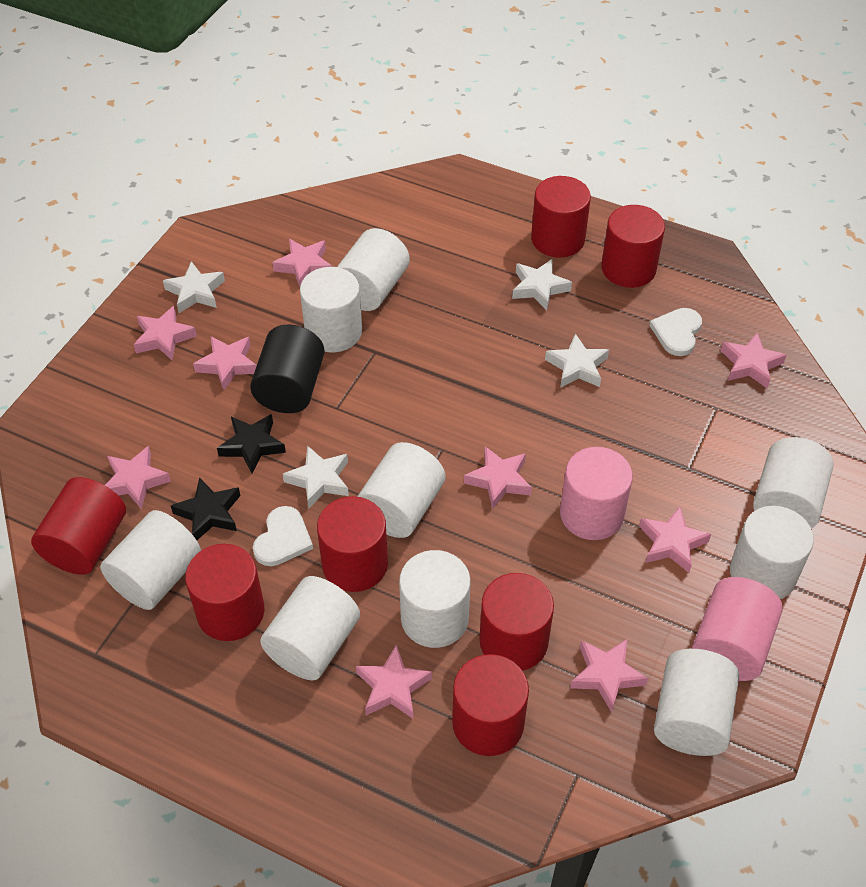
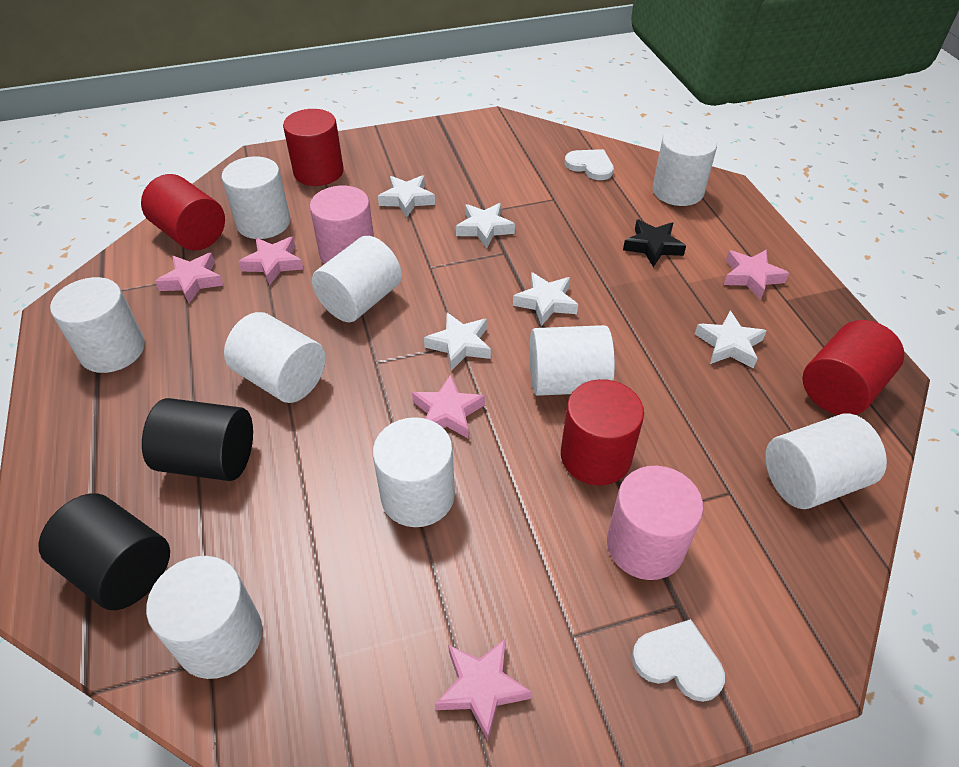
black cylinder: [250,325,325,413] = 1 -> [39,493,170,610] [142,398,253,481] = 2
black star: [171,477,240,540] [217,414,286,473] = 2 -> [623,219,686,267] = 1
pink star: [105,446,171,509] [134,306,197,360] [193,336,257,390] [272,239,332,287] [356,644,432,719] [464,446,532,509] [570,639,648,712] [639,506,711,573] [721,333,786,389] = 9 -> [155,253,224,303] [238,237,303,286] [412,374,485,439] [435,638,532,741] [724,249,789,299] = 5
red cylinder: [31,477,126,575] [185,544,264,641] [317,496,388,592] [452,654,529,756] [479,573,554,671] [531,176,591,258] [601,205,665,288] = 7 -> [141,174,225,251] [283,109,344,186] [561,379,644,485] [802,320,904,415] = 4
white star: [163,261,225,313] [283,445,349,509] [512,259,572,311] [545,333,609,388] = 4 -> [378,175,435,218] [424,313,491,371] [456,203,515,248] [513,272,578,326] [695,311,767,368] = 5

